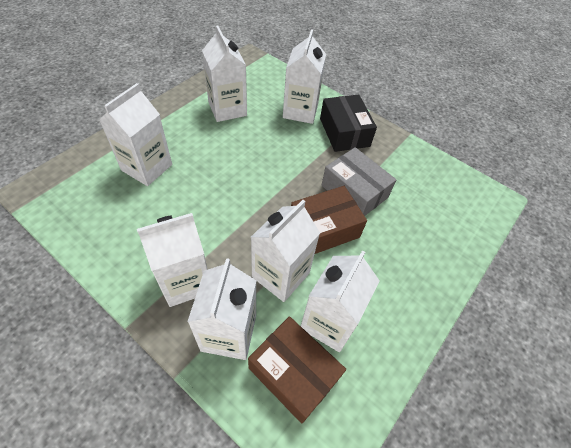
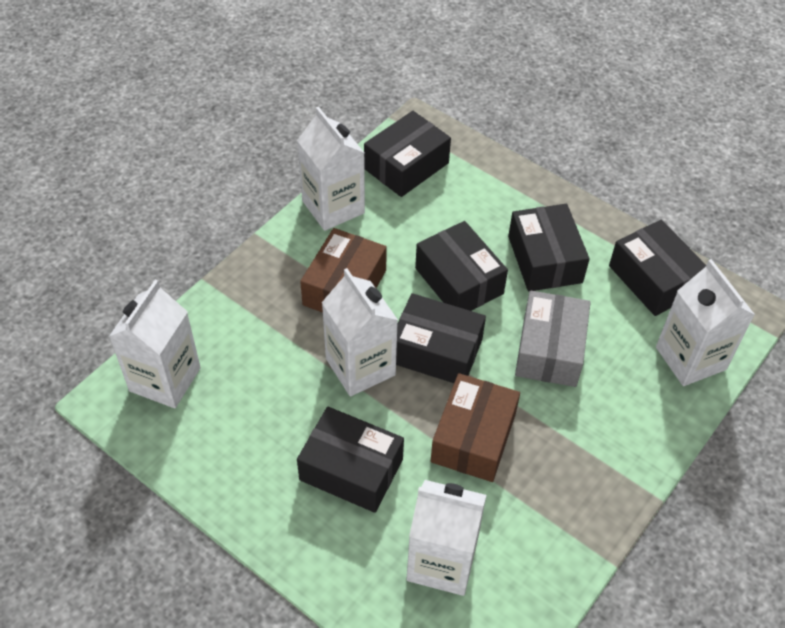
black box: [320,95,377,152] = 1 -> [297,407,404,513] [364,111,451,197] [396,293,486,383] [415,221,508,311] [508,204,590,292] [609,220,706,316] = 6
white carton: [99,83,172,186] [137,213,208,307] [188,258,256,360] [202,26,247,122] [251,200,320,302] [283,29,326,124] [301,250,380,352] = 7 -> [109,280,201,408] [297,107,365,231] [322,268,398,397] [407,480,487,596] [656,259,755,386] = 5

